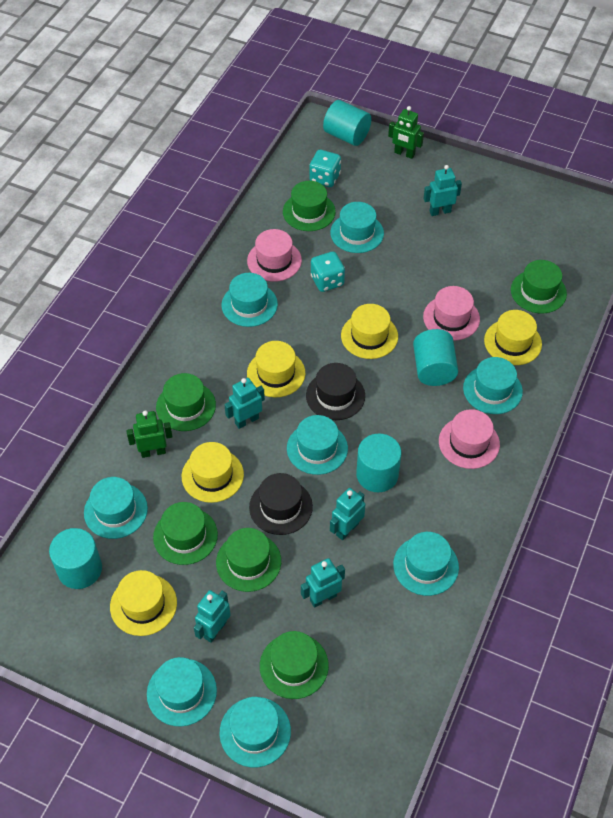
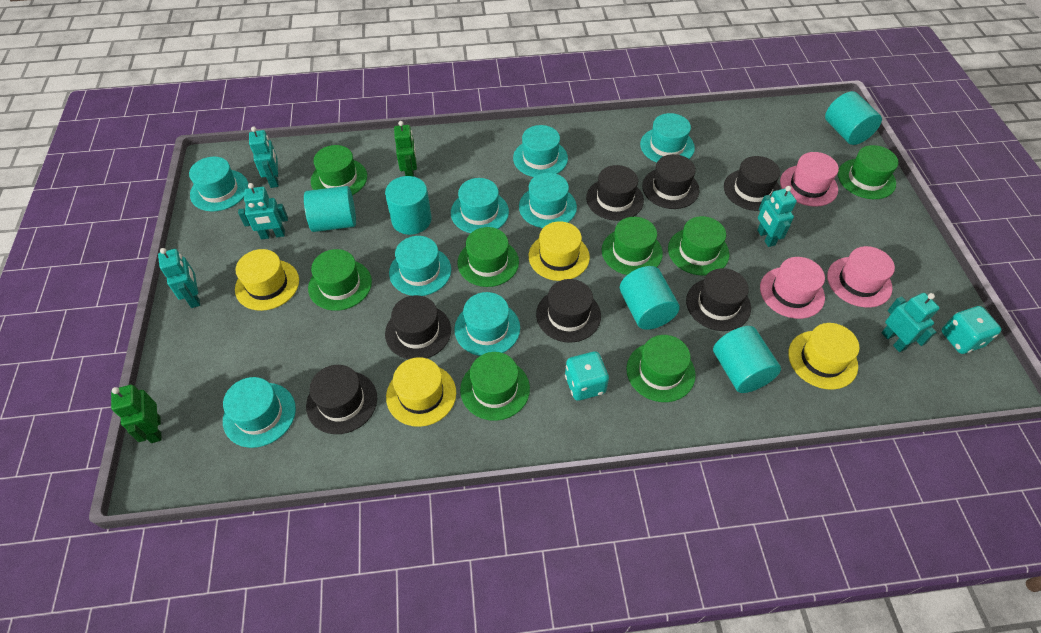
black hat: [249,473,313,535] [306,363,365,420] = 2 -> [306,365,377,434] [385,295,451,359] [536,279,601,343] [586,165,644,221] [642,154,699,209] [686,268,751,331] [724,156,781,211] = 7
green hat: [153,502,218,565] [156,373,216,431] [216,528,281,592] [260,631,329,699] [283,181,336,231] [511,260,567,313] = 6 -> [308,249,372,311] [311,145,367,195] [458,227,519,287] [460,352,530,421] [602,217,663,275] [626,335,696,402] [668,216,730,275] [838,145,898,199] = 8
turquoise cylinder: [49,528,102,589] [323,100,371,146] [356,433,401,492] [413,329,458,386] = 4 -> [304,186,356,232] [385,176,432,235] [620,266,680,330] [713,326,781,393] [825,91,882,145] = 5
yellow hat: [110,570,177,636] [182,442,244,503] [247,341,305,397] [341,304,398,359] [484,310,542,365] = 5 -> [235,249,299,311] [386,357,456,427] [529,221,590,281] [788,323,859,390] = 4

